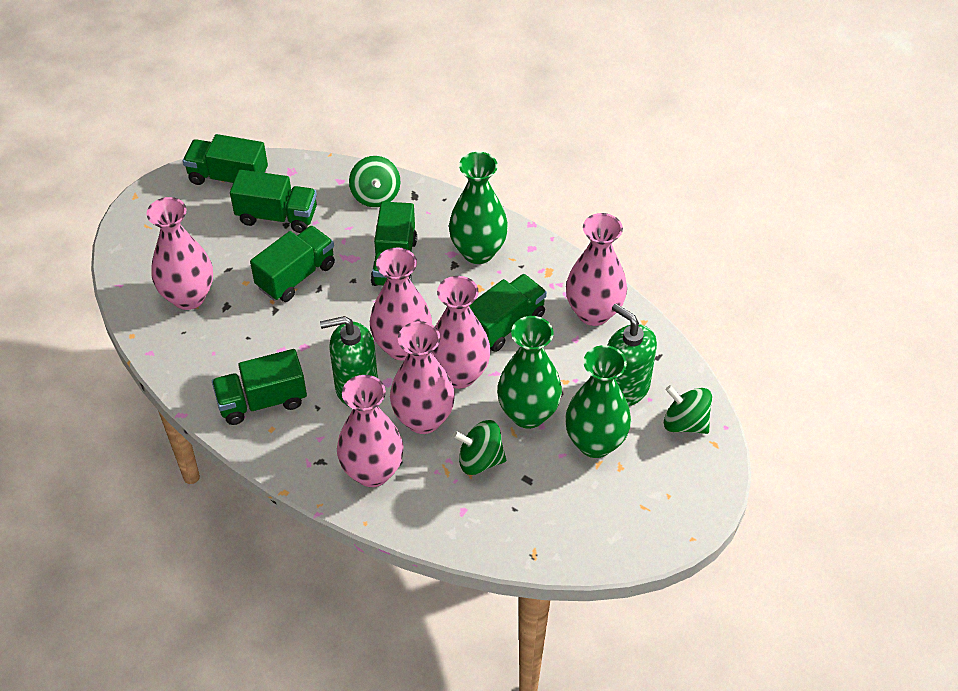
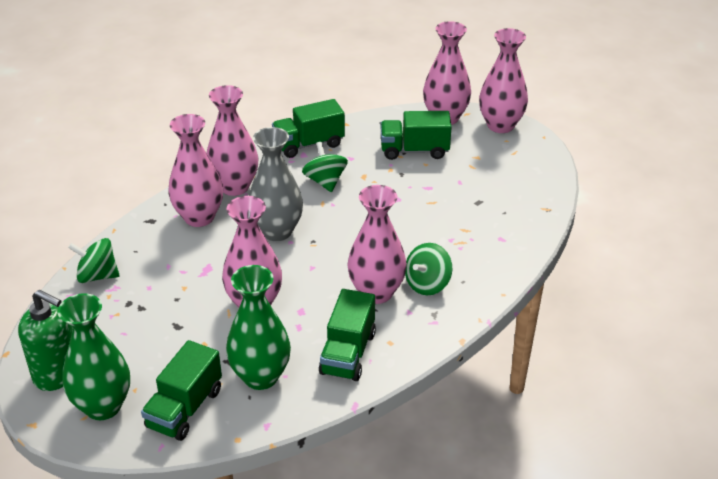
green soap dispenser: [320,316,378,406] [607,304,657,406] = 2 -> [18,290,73,391] = 1
green truck: [183,134,268,185] [212,349,307,425] [230,169,317,233] [250,226,335,302] [371,202,417,286] [469,274,547,352] = 6 -> [141,340,222,441] [272,99,345,158] [319,289,376,381] [380,111,452,160] = 4
green vase: [449,152,508,264] [497,316,562,429] [565,345,631,458] = 3 -> [58,293,130,420] [226,265,291,390] = 2
grey vase: none = 0 -> [249,127,303,241] = 1

